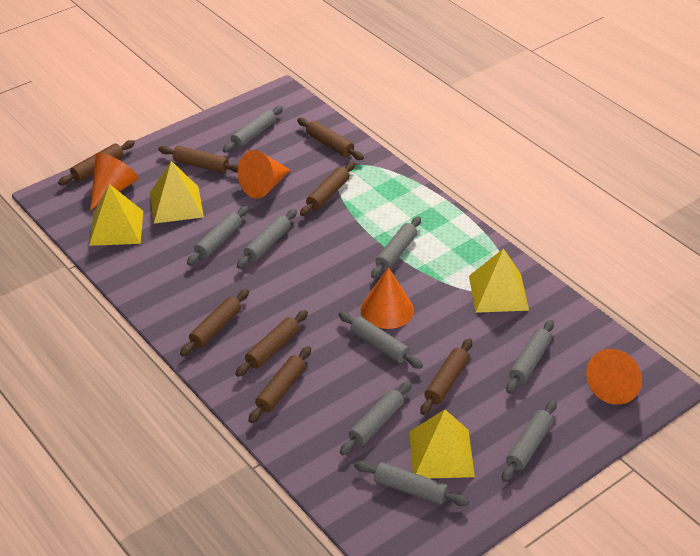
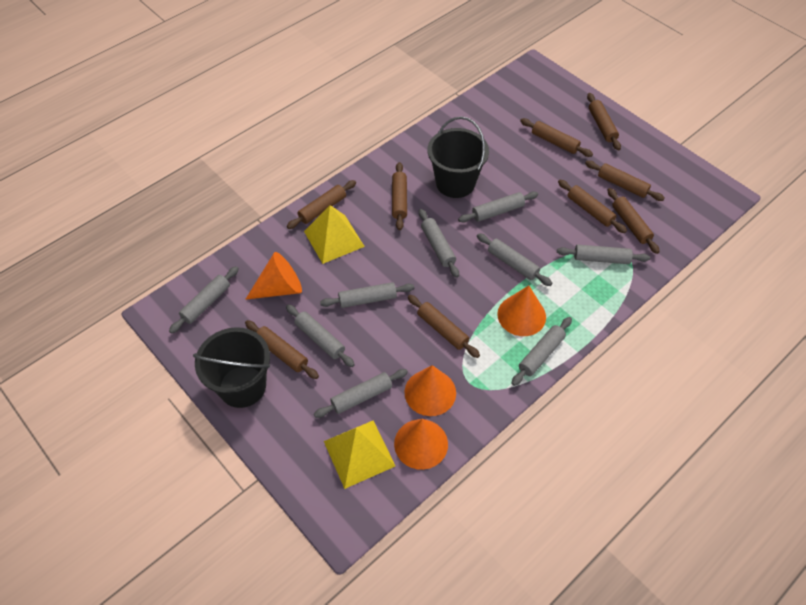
black bucket: none = 0 -> [193,327,270,408] [428,116,489,198] = 2
brown rolling pin: [58,140,135,185] [159,145,239,173] [180,289,249,356] [235,310,308,377] [249,346,311,423] [297,118,364,160] [300,162,355,216] [420,338,472,415] = 8 -> [245,320,319,379] [287,180,356,229] [392,162,407,230] [408,295,480,358] [520,118,593,157] [558,180,627,233] [585,161,665,201] [587,93,621,150] [608,188,660,254] = 9
yellow pyramid: [89,184,143,246] [150,161,204,223] [409,410,475,478] [469,248,529,313] = 4 -> [304,205,365,264] [324,420,395,489] = 2

